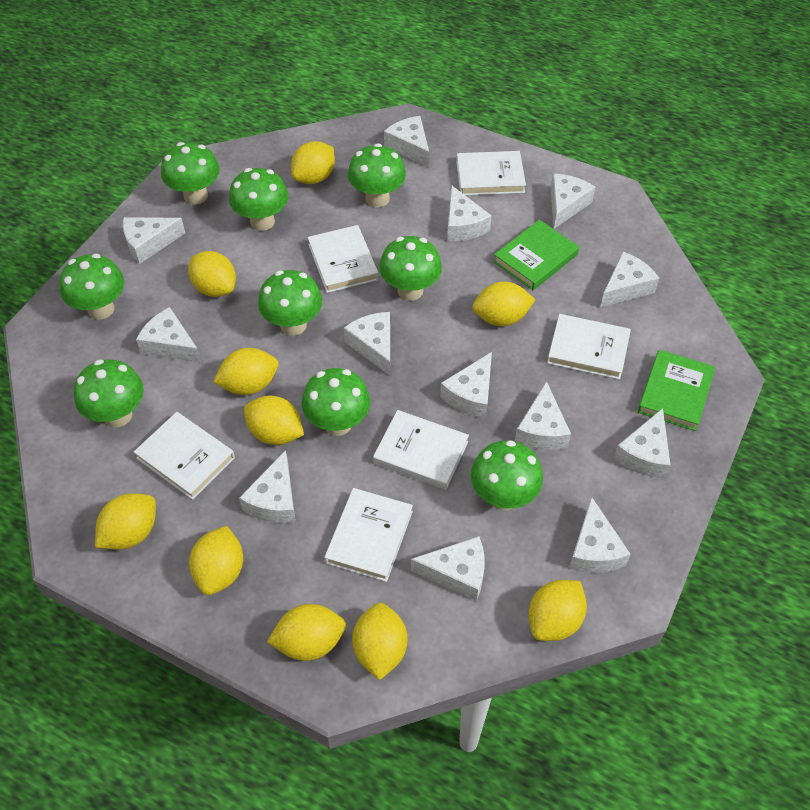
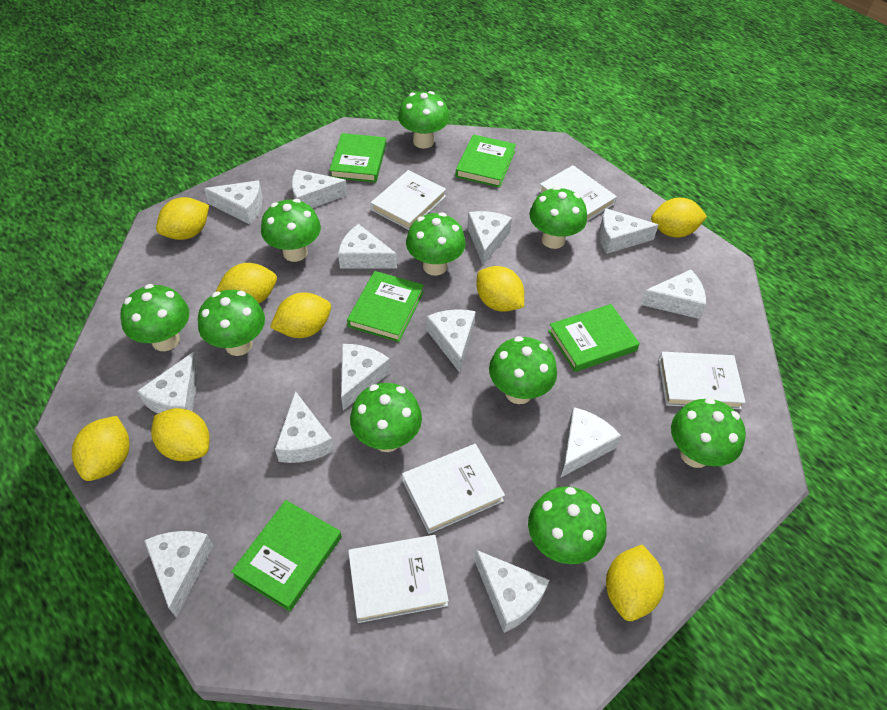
green book: [493,220,579,290] [638,350,716,431] = 2 -> [231,500,342,611] [329,133,386,183] [347,271,424,342] [455,134,516,188] [548,304,640,372] = 5
green mushroom: [59,254,124,320] [74,360,144,427] [161,142,220,205] [229,168,288,231] [258,270,322,336] [301,368,371,436] [348,143,406,207] [379,236,442,301] [471,440,543,510] = 9 -> [120,284,189,351] [198,290,265,356] [261,199,321,262] [350,383,422,452] [398,91,449,149] [406,212,466,276] [489,336,557,404] [528,486,607,564] [529,186,587,249] [671,398,746,468] = 10
white book: [134,412,235,500] [308,225,379,293] [324,488,413,582] [373,410,469,490] [456,151,526,196] [547,314,631,380] = 6 -> [348,535,449,623] [371,170,446,230] [402,444,505,534] [539,165,617,221] [659,352,746,409] = 5
yellow lemon: [95,493,156,550] [188,251,236,297] [189,526,243,595] [213,348,278,395] [244,395,304,445] [267,604,346,661] [291,141,335,184] [352,603,407,680] [472,281,535,326] [528,580,587,641] = 10 -> [72,416,129,481] [151,408,209,461] [156,197,209,240] [216,263,277,303] [270,293,331,338] [477,266,524,312] [606,545,664,621] [651,198,707,238] = 8

